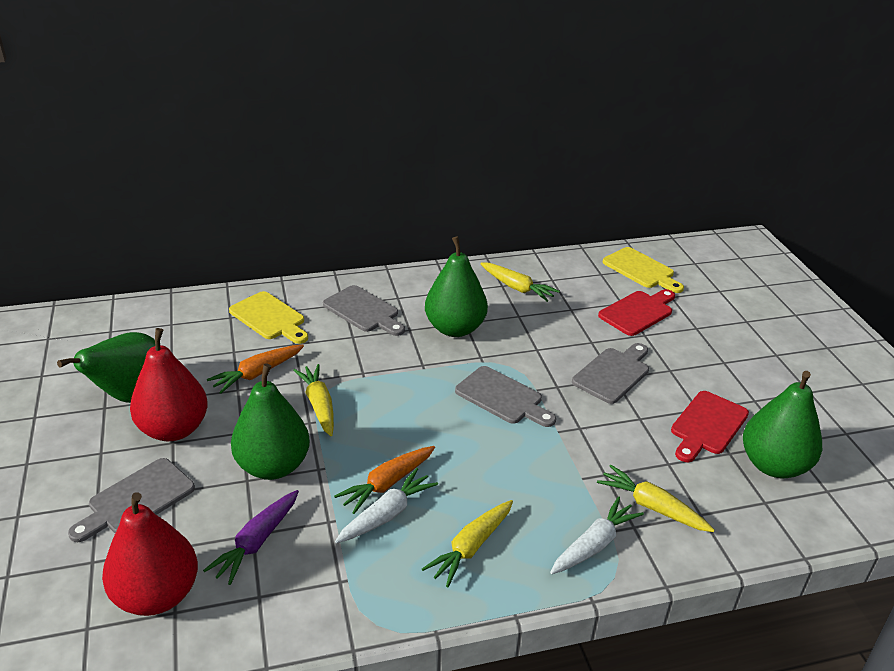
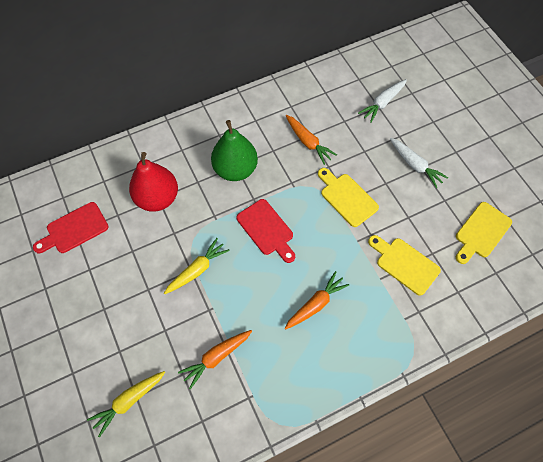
green pear: [57,332,155,403] [231,363,310,480] [425,236,488,337] [743,371,822,478] = 4 -> [211,120,258,181] = 1
grey cutting board: [68,458,195,542] [323,285,405,336] [455,366,556,427] [572,343,649,404] = 4 -> none = 0
orange carrot: [207,345,304,394] [334,446,435,514] = 2 -> [178,330,252,389] [285,271,349,329] [286,115,337,165] = 3
purple carrot: [203,490,299,585] = 1 -> none = 0
red pear: [102,492,198,616] [130,328,208,441] = 2 -> [129,152,178,212] = 1
yellow carrot: [293,364,334,436] [422,500,513,587] [480,263,560,302] [597,465,715,532] = 4 -> [87,371,165,437] [164,238,230,294] = 2
yellow cutting board: [229,291,308,344] [603,247,684,293] = 2 -> [318,168,379,227] [368,235,441,296] [456,202,512,264] = 3

